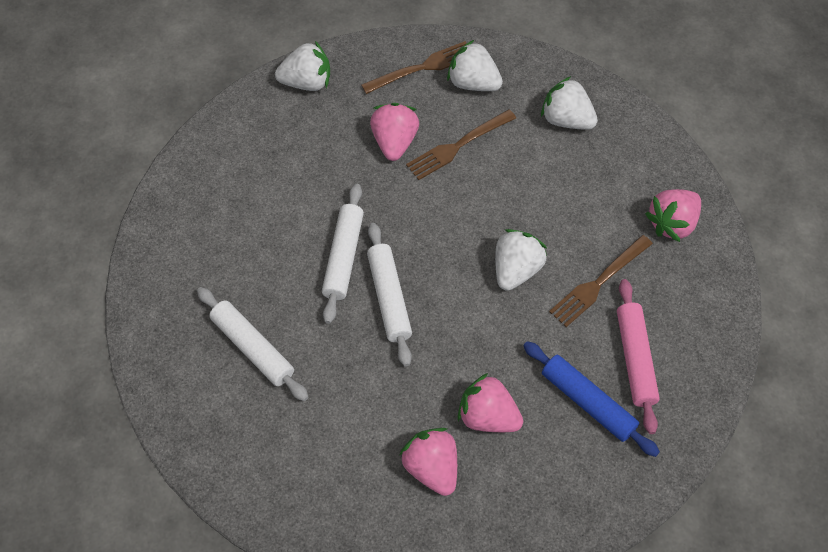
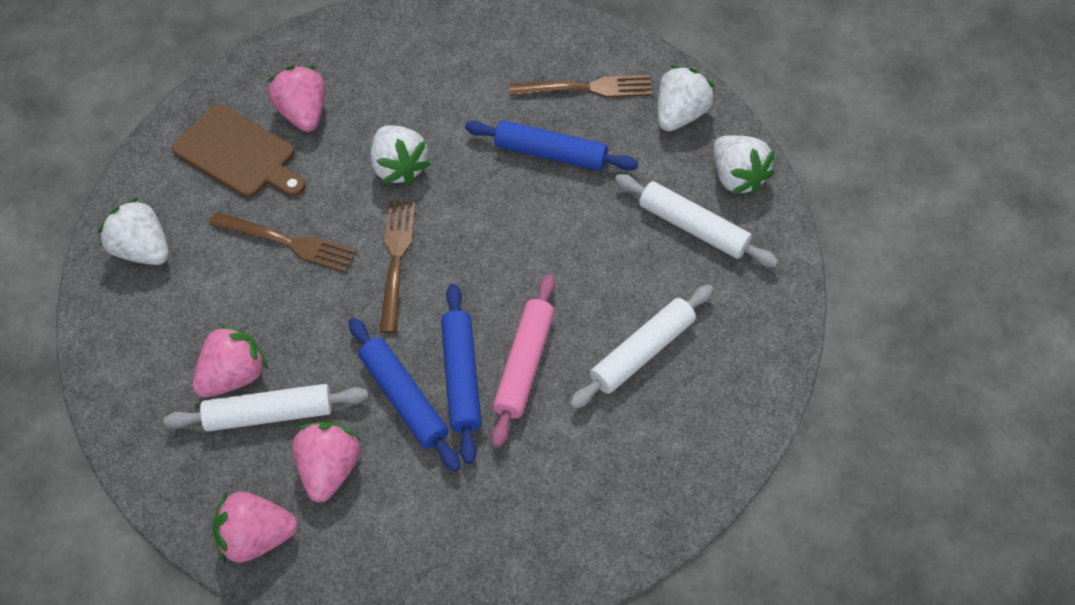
blue rolling pin: [523,341,660,457] = 1 -> [349,318,461,472] [441,284,482,464] [465,120,639,171] = 3
brown cutting board: none = 0 -> [172,104,306,198] = 1

